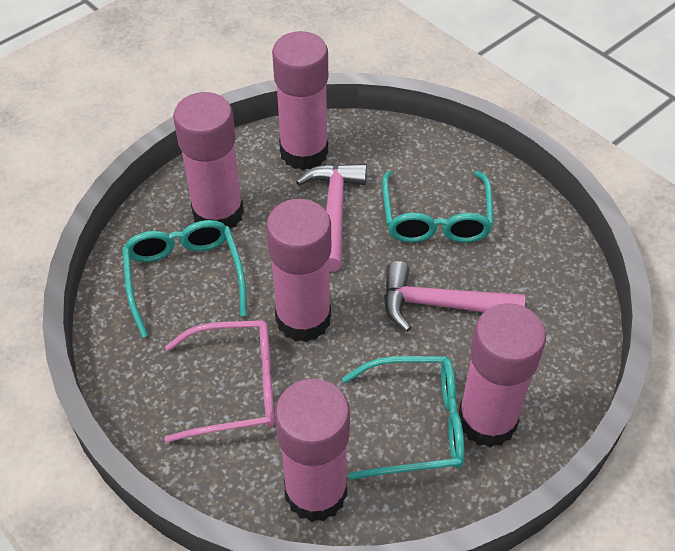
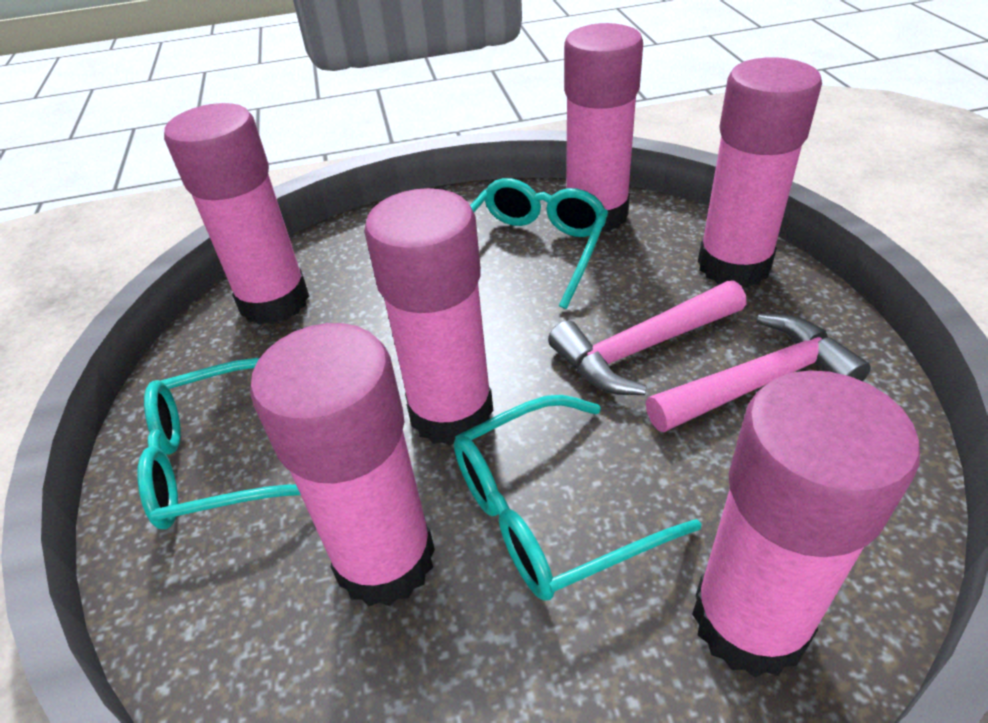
pink glasses: [164,320,275,443] = 1 -> none = 0
pink glue stick: [173,92,244,229] [266,199,331,342] [272,31,328,170] [275,379,350,522] [459,303,546,448] = 5 -> [164,103,310,325] [250,323,435,606] [364,188,493,446] [564,23,643,232] [692,370,920,678] [698,57,822,288] = 6

